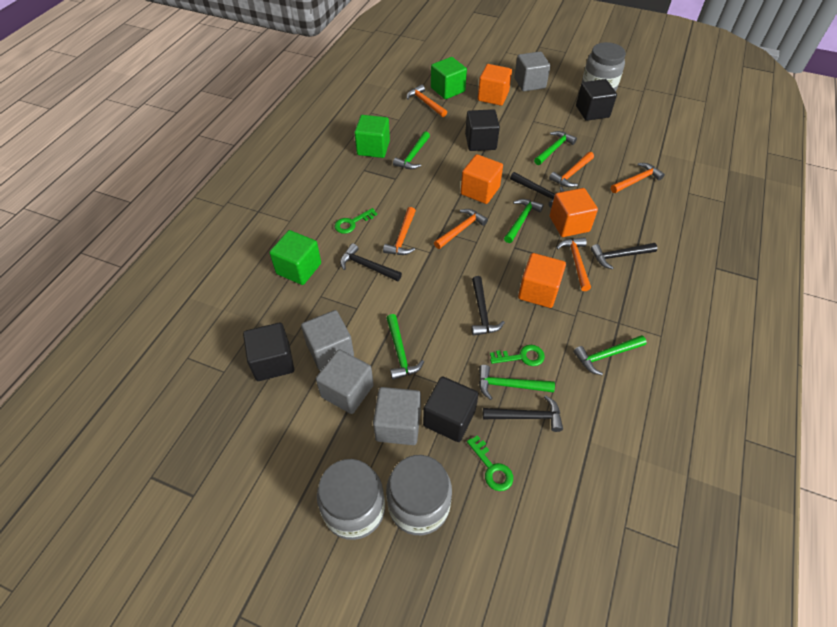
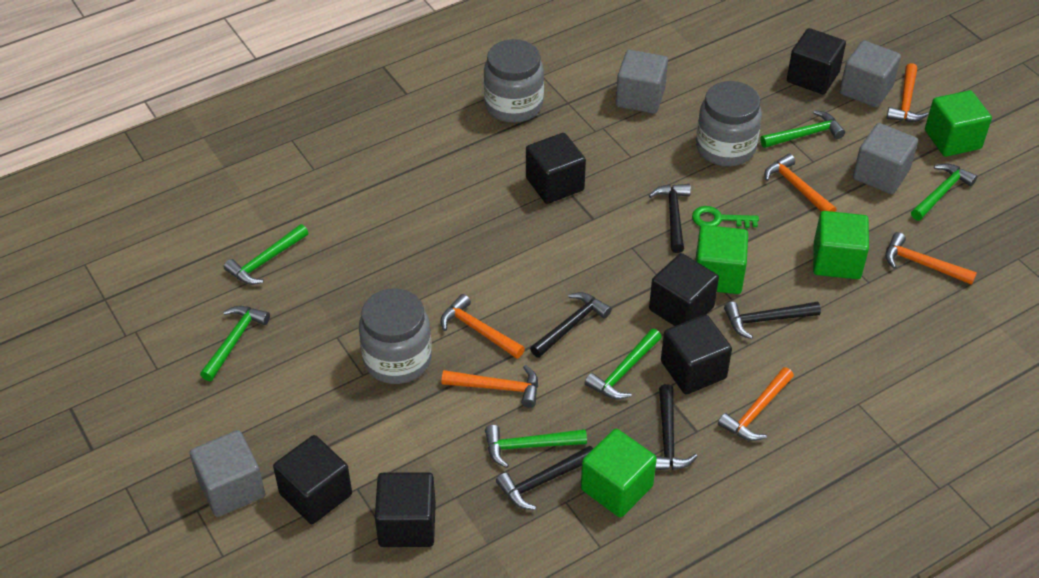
black cube: [243,323,294,381] [423,376,479,442] [465,109,500,151] [576,79,617,121] = 4 -> [273,435,352,524] [375,472,436,547] [526,133,586,204] [649,253,719,326] [661,314,732,394] [787,28,846,94] = 6
green cube: [269,230,321,285] [354,115,390,158] [431,57,467,99] = 3 -> [581,429,657,518] [695,225,748,294] [813,211,869,279] [925,90,992,157] = 4
green key: [335,208,377,234] [467,435,513,491] [490,345,545,366] = 3 -> [692,206,759,228] = 1
orange cube: [461,154,503,204] [478,64,512,106] [518,253,566,308] [550,188,598,237] = 4 -> none = 0

